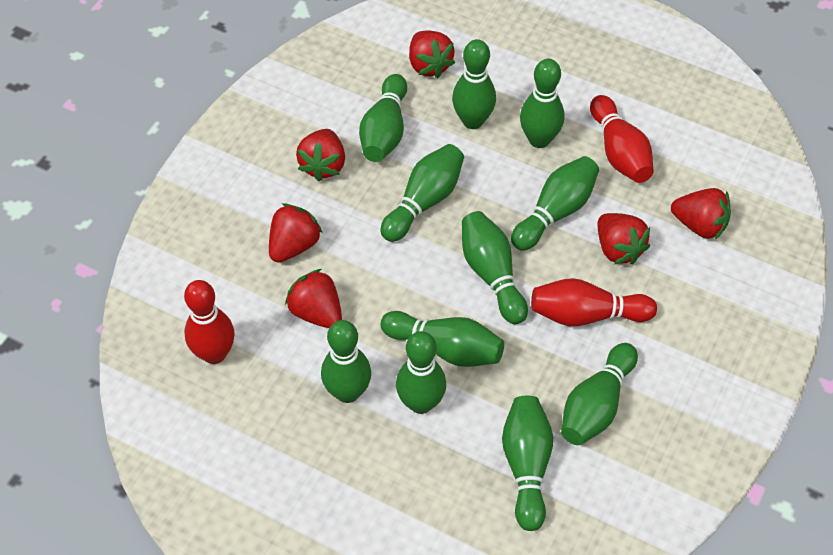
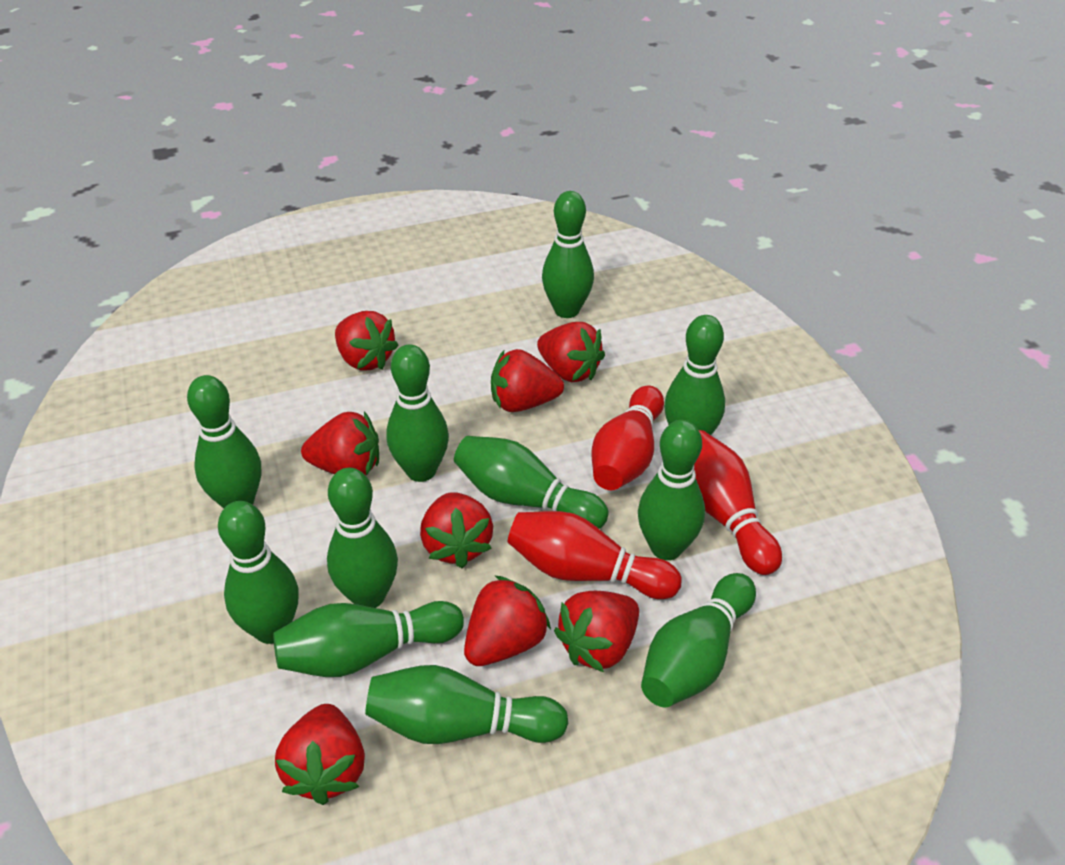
red strawberry: [269,204,322,263] [285,269,342,328] [296,129,345,181] [409,30,455,78] [598,213,650,264] [671,188,731,240] = 6 -> [275,704,365,805] [301,411,379,476] [335,311,399,370] [420,492,493,568] [464,575,551,666] [491,349,564,412] [537,322,605,382] [554,591,639,672] = 8

